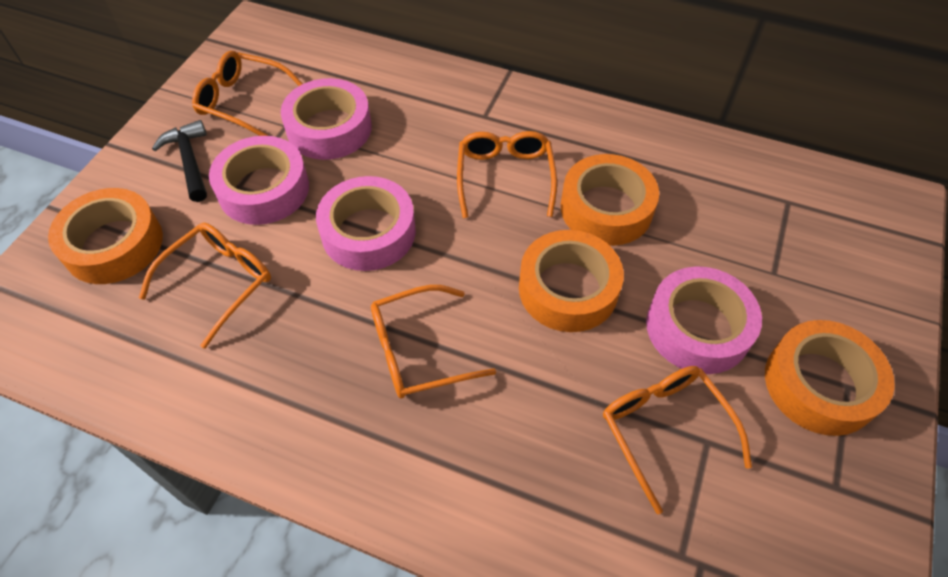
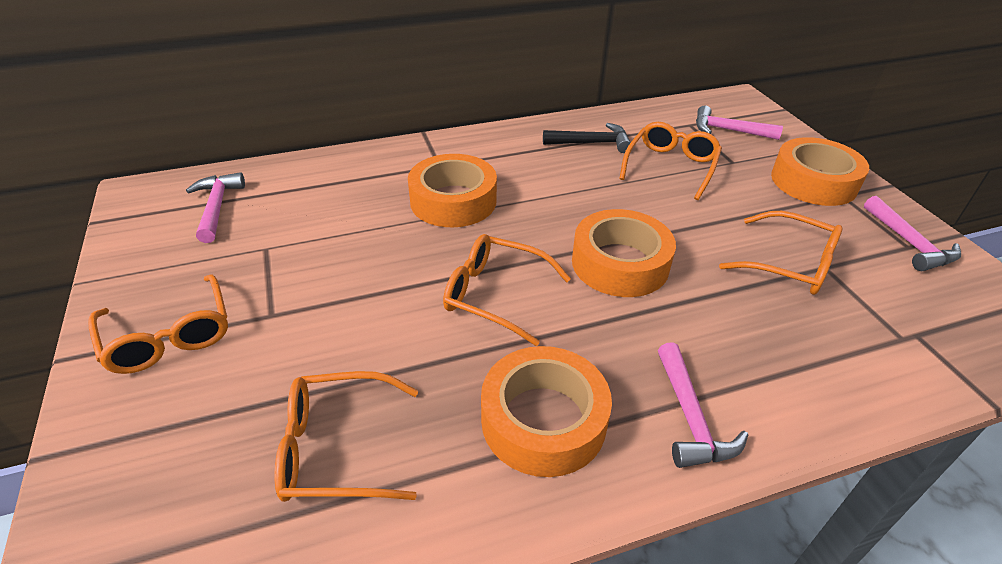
pink hammer: none = 0 -> [186,172,245,243] [658,342,748,468] [696,105,783,140] [864,196,961,271] = 4
pink tape: [209,136,309,225] [281,78,372,160] [316,176,416,271] [646,266,762,374] = 4 -> none = 0

